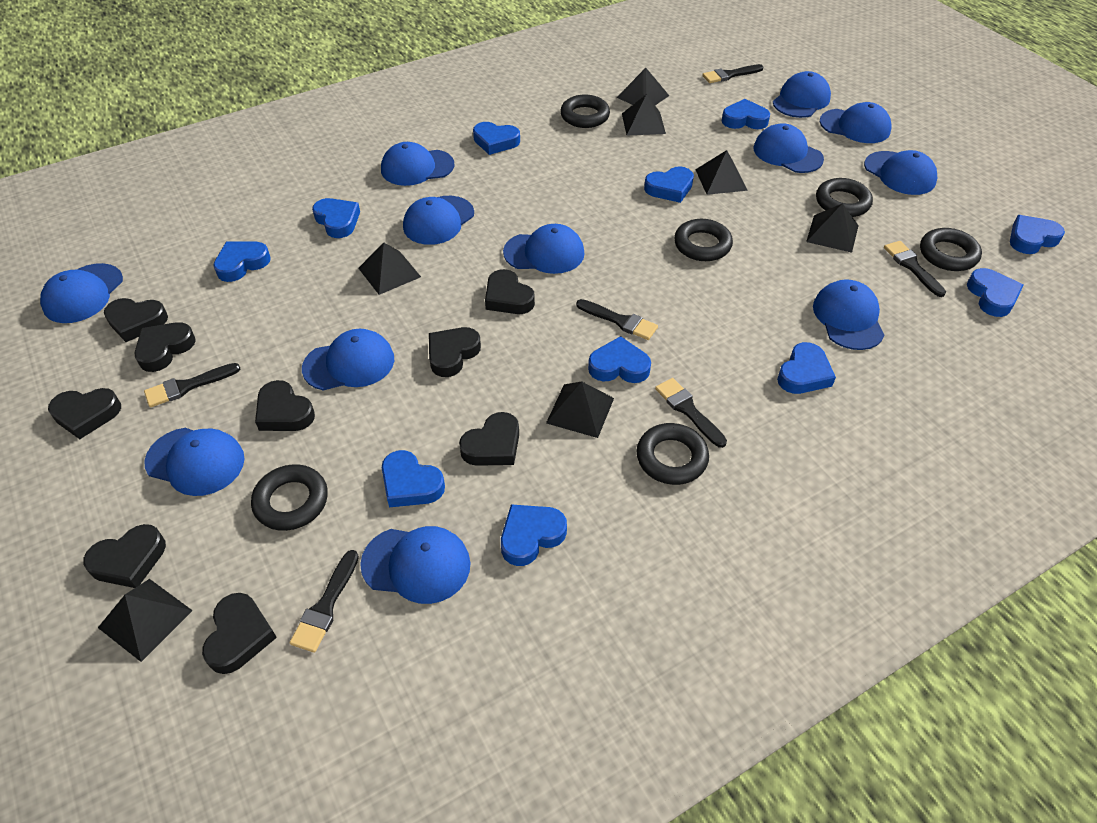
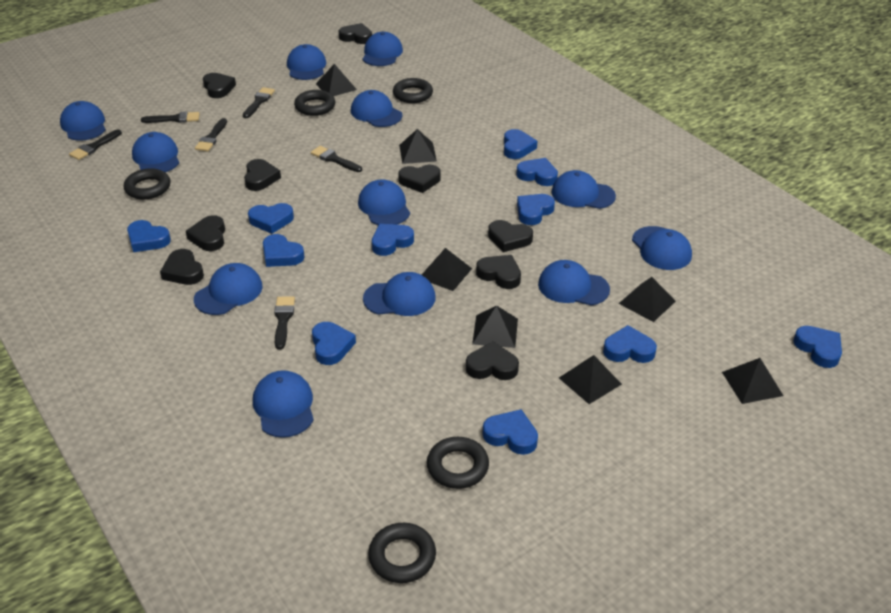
black ring: [251,464,328,531] [560,95,610,128] [636,423,709,485] [674,219,733,261] [816,178,873,217] [920,228,982,271] = 6 -> [124,168,170,200] [294,90,335,116] [368,523,436,583] [393,78,433,103] [427,437,489,489] = 5

